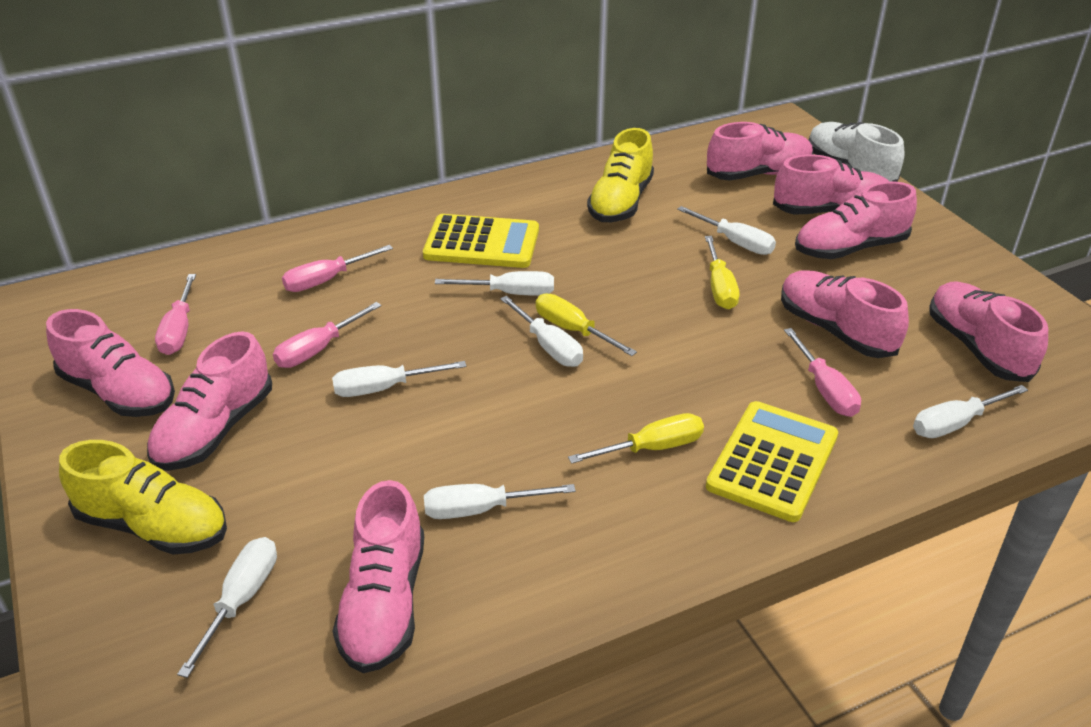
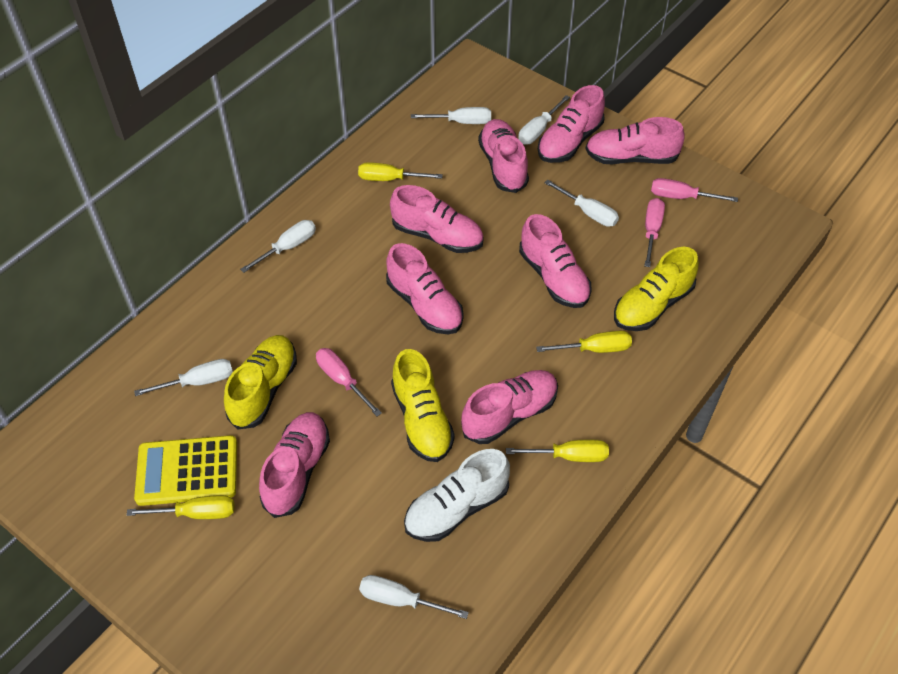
pink screwdriver: [155,274,196,355] [273,302,382,368] [282,245,393,292] [784,328,861,417] = 4 -> [316,348,382,416] [644,198,665,267] [651,178,738,202] = 3
white screwdriver: [177,537,277,678] [332,361,467,397] [424,484,576,519] [435,271,554,296] [500,296,583,367] [677,206,776,255] [913,385,1028,438] = 7 -> [134,359,233,396] [240,220,316,273] [359,575,469,619] [411,107,491,124] [518,95,570,145] [544,179,619,227] = 6
yellow calculator: [423,214,539,268] [706,401,838,522] = 2 -> [134,435,237,506] = 1
yellow screwdriver: [535,294,637,356] [568,413,704,464] [705,236,739,309] = 3 -> [127,495,235,519] [358,162,443,181] [506,440,609,462] [536,331,632,353] = 4
yellow shoe: [59,440,227,555] [587,128,654,222] = 2 -> [224,335,297,430] [391,349,455,462] [614,247,699,331] = 3

